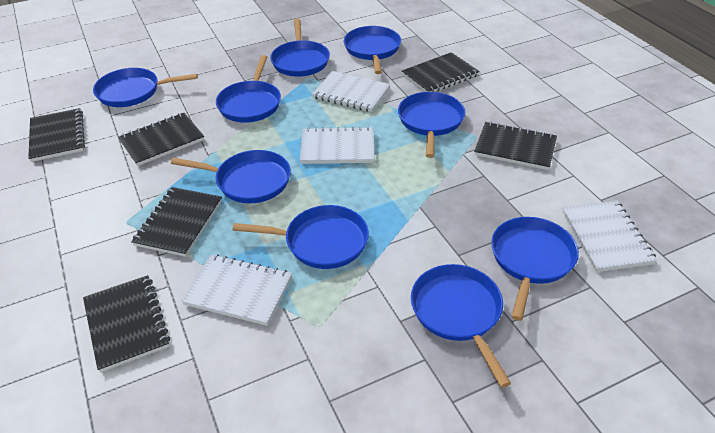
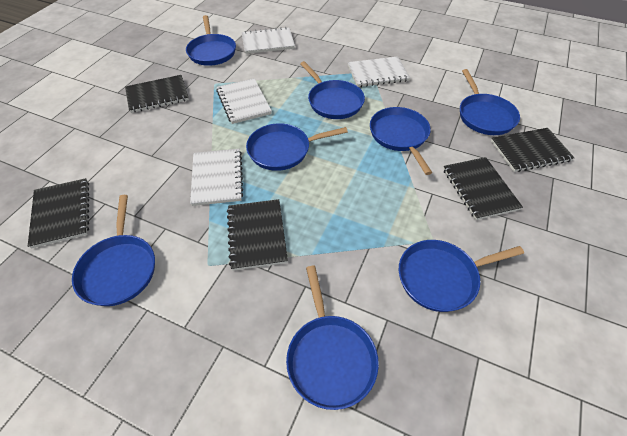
black notebook: [28,108,85,162] [83,275,170,372] [118,113,205,166] [131,187,222,257] [402,52,479,92] [474,122,557,170] = 6 -> [28,178,89,249] [125,75,189,113] [227,199,288,271] [443,157,523,220] [491,128,575,172] = 5
blue pan: [93,68,198,107] [171,150,291,203] [216,55,281,123] [233,205,369,269] [270,19,330,77] [344,26,401,74] [398,92,465,158] [411,264,511,388] [491,217,579,321] = 9 -> [72,195,155,306] [186,15,236,66] [246,123,348,171] [286,266,379,410] [300,61,365,119] [370,107,432,175] [399,240,524,312] [460,69,520,135] = 8

